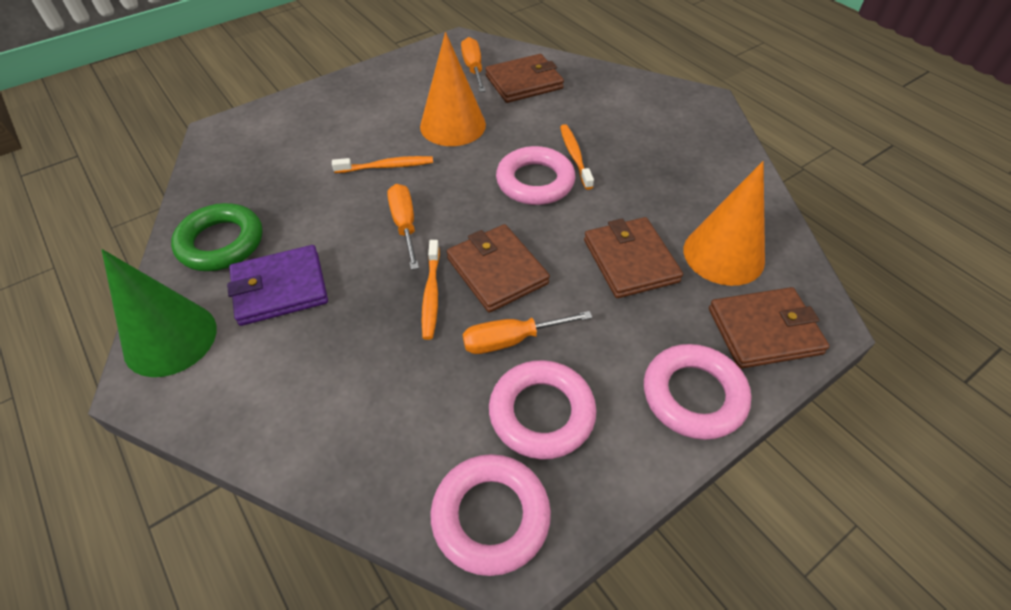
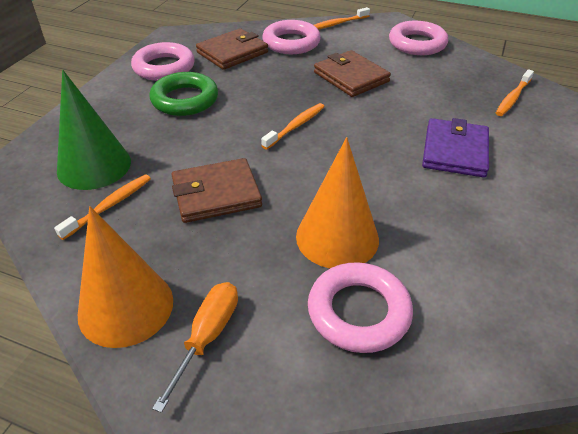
brown wallet: [447,224,550,313] [485,54,564,103] [584,217,683,298] [709,287,830,369] = 4 -> [171,158,262,223] [196,28,268,70] [314,50,391,97] = 3
orange screwdriver: [387,184,419,270] [461,37,486,92] [463,311,592,354] = 3 -> [152,282,238,413] = 1
orange toothbrush: [332,156,433,173] [422,240,440,340] [560,124,594,190] = 3 -> [54,174,151,240] [261,103,325,150] [314,7,370,30] [496,69,534,116] = 4

